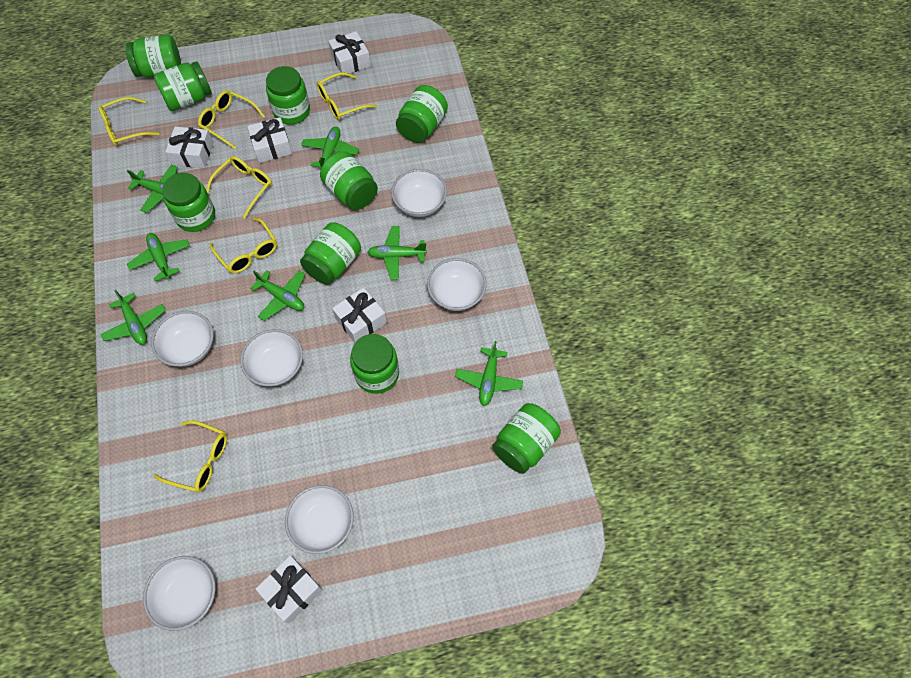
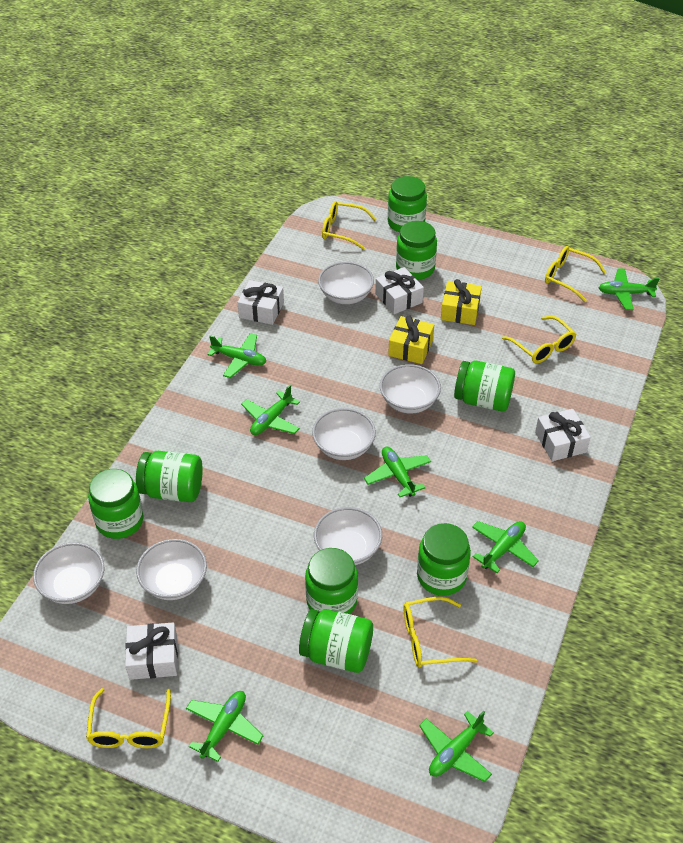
green jar: [126,34,181,78] [154,61,212,111] [162,173,215,232] [266,66,310,125] [300,222,361,285] [320,151,378,210] [350,334,399,394] [396,85,448,143] [492,403,561,474] = 9 -> [88,469,144,539] [136,451,203,502] [299,609,373,673] [305,548,358,614] [388,176,427,232] [396,221,437,280] [417,523,471,596] [454,361,515,412] = 8
white gift: [165,126,213,168] [247,117,292,163] [256,555,323,624] [328,31,371,76] [332,287,387,342] = 5 -> [125,622,178,680] [238,280,284,325] [375,267,424,314] [535,409,591,461] = 4
yellow gift: none = 0 -> [388,315,434,364] [441,279,482,325] = 2
yellow glasses: [98,97,159,146] [154,421,227,492] [198,90,265,149] [206,156,272,218] [210,218,277,274] [317,72,377,120] = 6 -> [86,688,171,748] [322,201,376,250] [403,596,477,667] [502,316,576,363] [545,246,606,302] = 5

